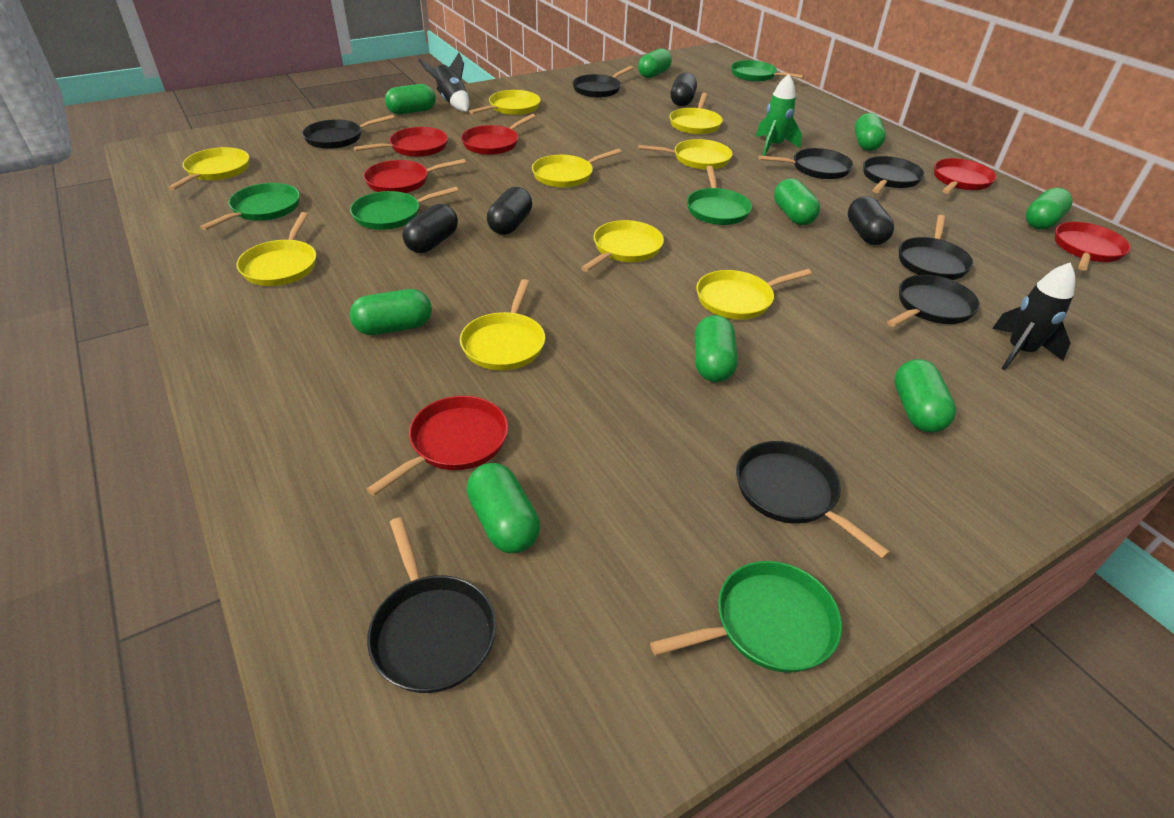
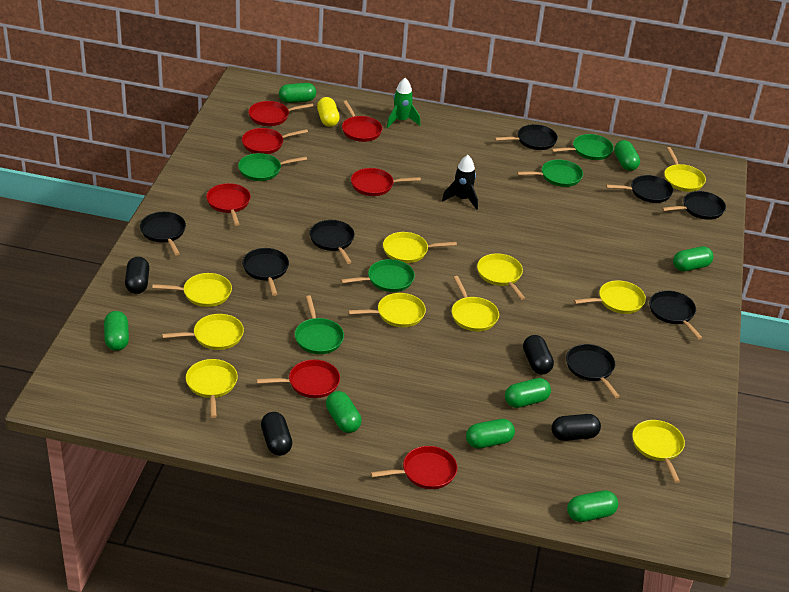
black rocket: [418,53,469,112] [992,262,1075,370] = 2 -> [442,155,478,210] = 1
green capsule: [350,289,432,335] [385,84,436,114] [467,463,540,553] [638,48,672,78] [695,315,738,382] [774,179,820,225] [855,113,886,151] [894,359,956,432] [1026,188,1073,230] = 9 -> [104,311,129,351] [279,83,316,103] [326,391,362,433] [466,419,515,448] [505,378,551,408] [567,490,618,522] [614,140,640,171] [673,246,713,272] = 8
red pan: [354,127,448,157] [363,159,466,193] [367,396,508,496] [461,114,536,155] [934,158,997,194] [1055,222,1131,271] = 6 -> [206,183,251,226] [242,128,308,154] [248,101,313,126] [257,360,340,398] [342,100,382,142] [351,168,421,196] [371,446,457,489] = 7
yellow capsule: none = 0 -> [317,97,340,127] = 1
yellow pan: [168,147,250,190] [237,212,316,286] [460,279,545,370] [469,90,541,115] [532,149,621,188] [581,220,664,272] [638,139,732,170] [669,93,723,135] [696,269,812,320] = 9 -> [152,273,232,307] [162,314,244,350] [186,359,238,418] [348,293,426,327] [383,232,457,263] [452,276,499,331] [477,253,525,300] [574,280,646,314] [632,420,685,483] [664,147,706,192] = 10

